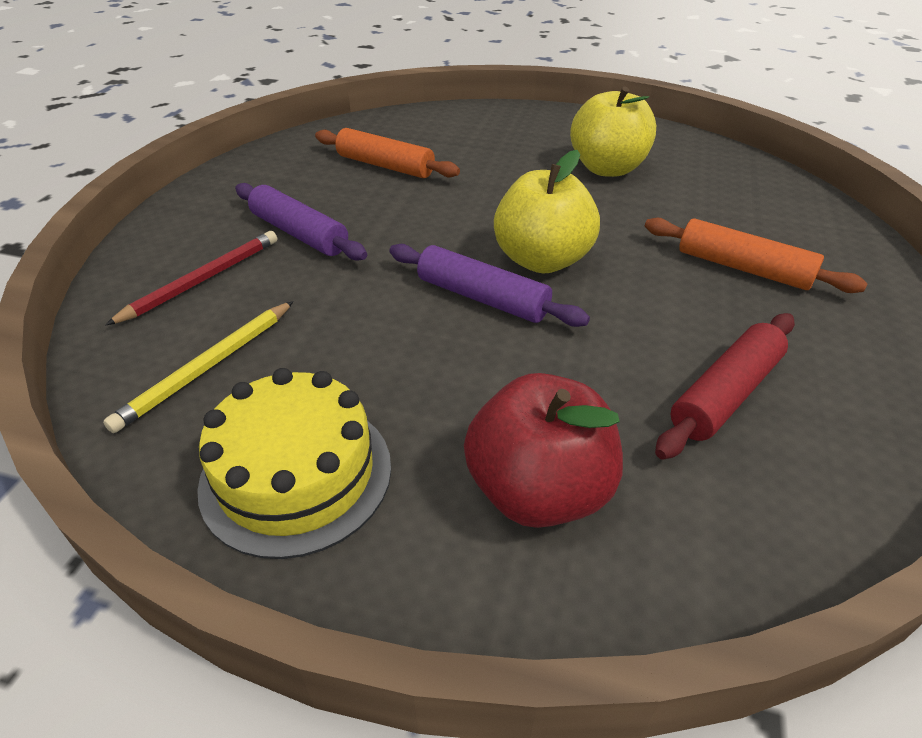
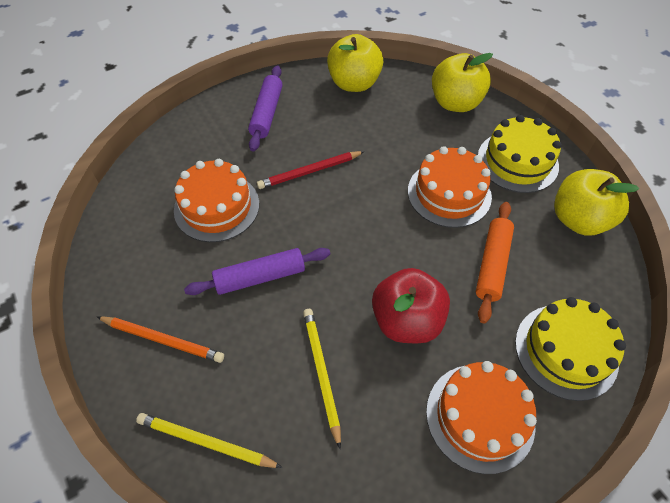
orange cake: none = 0 -> [174,159,259,242] [408,146,492,228] [426,361,537,474] = 3
orange pencil: none = 0 -> [97,316,224,363] = 1
orange rolling pin: [315,128,460,178] [645,218,868,293] = 2 -> [476,202,514,323] = 1
red rolling pin: [655,313,795,459] = 1 -> none = 0
yellow apple: [494,150,600,274] [570,86,656,177] = 2 -> [327,34,383,92] [432,53,493,112] [554,169,639,236] = 3
yellow cake: [197,368,391,559] = 1 -> [478,115,562,193] [515,297,626,401] = 2
yellow pencil: [103,301,294,433] = 1 -> [136,413,283,468] [303,309,341,449] = 2

